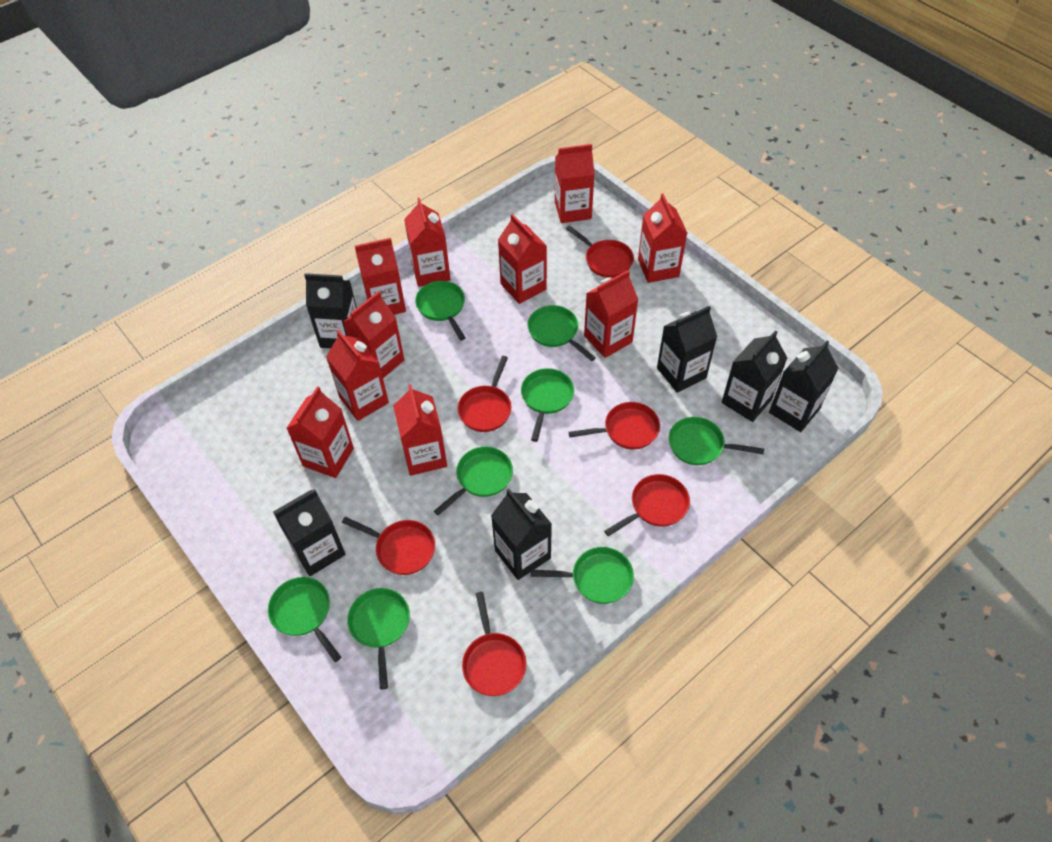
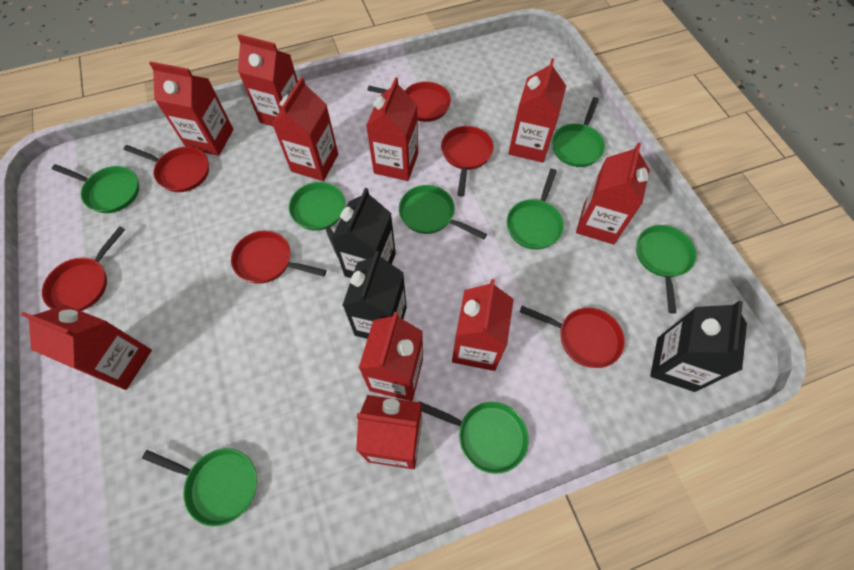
black carton: [273,489,346,576] [304,273,357,348] [491,489,552,580] [657,306,717,393] [722,330,787,422] [769,341,838,432] = 6 -> [331,188,396,278] [342,251,407,339] [650,301,747,392] = 3

